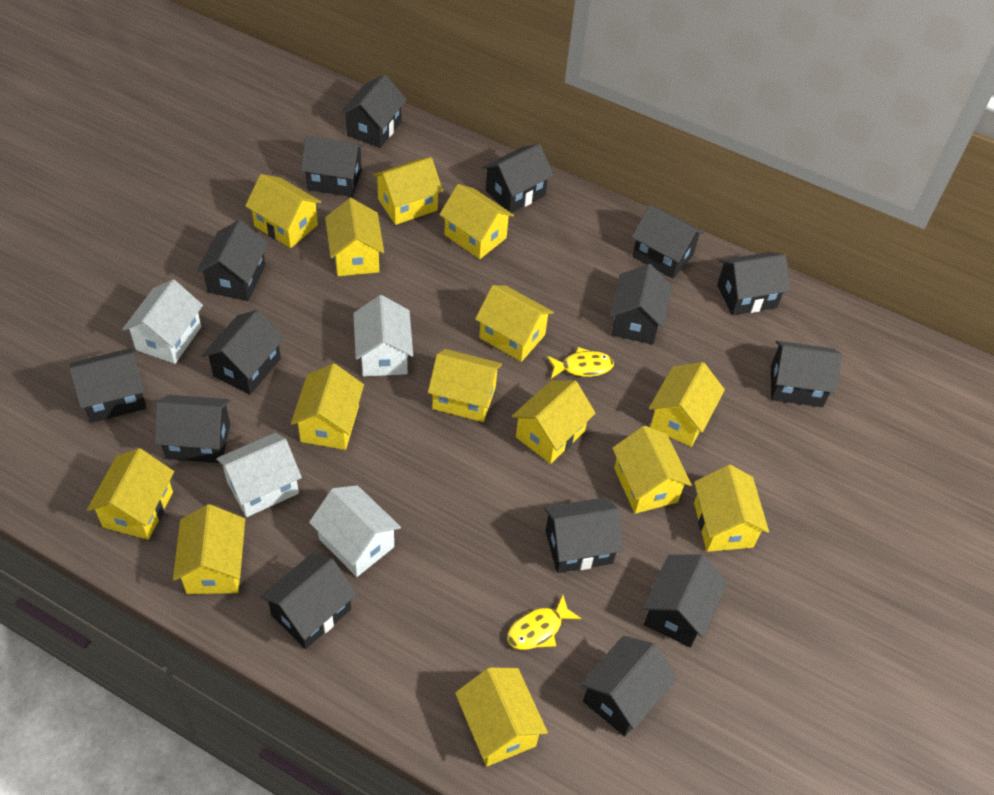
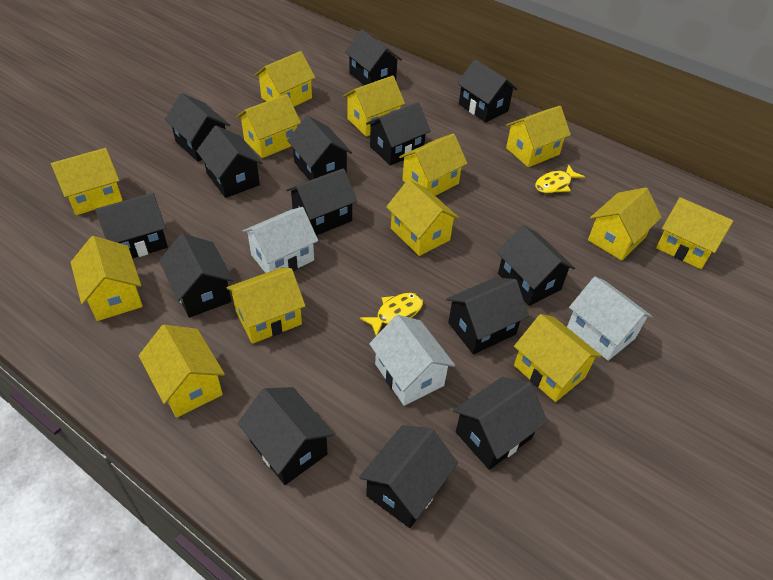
black house: [69,348,146,423] [154,395,230,463] [196,220,268,301] [202,310,284,395] [260,553,357,649] [301,136,365,197] [340,74,407,148] [482,144,554,213] [544,497,623,573] [580,636,677,736] [610,264,672,345] [632,205,704,279] [643,554,727,648] [717,252,790,315] [771,341,843,407] = 15 -> [95,193,168,259] [159,233,234,318] [165,93,230,162] [196,125,263,198] [238,387,334,485] [286,168,357,236] [287,115,352,181] [345,29,402,85] [359,425,458,528] [366,102,431,166] [446,278,529,354] [453,377,548,470] [457,59,518,123] [497,225,575,306] = 14
white house: [122,279,203,364] [216,433,302,517] [309,485,401,577] [353,295,413,377] = 4 -> [242,207,318,273] [369,315,455,406] [567,277,653,361] = 3
yellow house: [87,448,174,540] [173,504,245,594] [245,174,321,248] [291,363,364,450] [325,198,384,276] [373,157,443,225] [428,349,502,422] [439,184,514,259] [455,667,548,767] [475,285,554,362] [512,380,596,464] [612,426,692,514] [649,362,725,447] [694,465,769,552] = 14 -> [51,148,123,215] [70,236,143,321] [139,325,225,418] [226,267,305,344] [236,94,301,158] [254,51,316,106] [343,75,405,137] [386,180,459,256] [399,134,468,196] [506,106,571,167] [514,314,602,402] [588,187,662,261] [656,197,733,269] = 13

